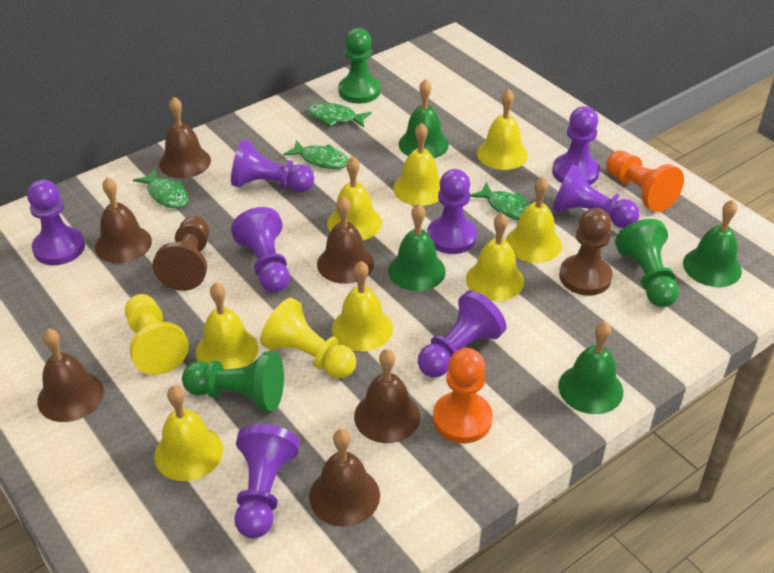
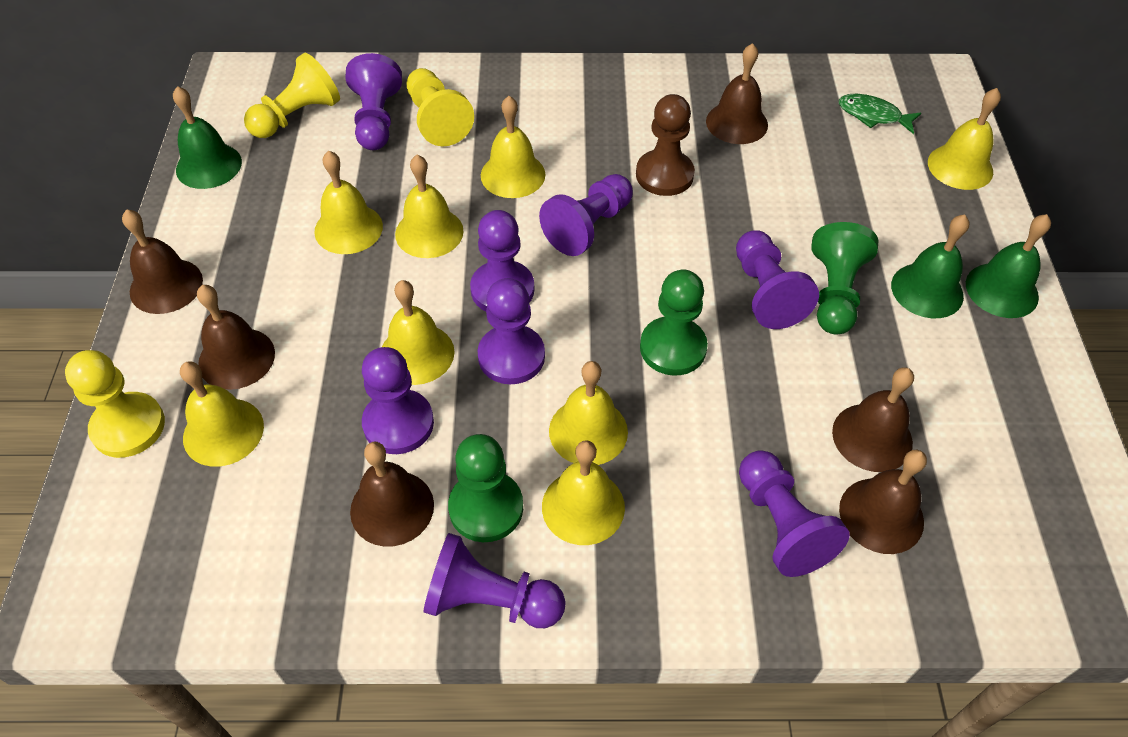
brown pawn: [152,216,209,291] [559,208,613,296] = 2 -> [636,94,695,196] = 1
green bell: [388,204,446,291] [399,79,449,158] [558,321,623,414] [683,200,742,287] = 4 -> [173,86,242,189] [891,215,969,318] [966,214,1051,318] = 3
green fish: [133,168,188,208] [283,140,349,169] [307,103,371,127] [470,182,530,220] = 4 -> [839,94,921,134] = 1
orange pawn: [433,348,493,443] [606,151,684,212] = 2 -> none = 0
yellow pawn: [125,294,189,375] [260,298,356,378] = 2 -> [65,350,165,458] [244,53,340,138] [407,68,474,146] = 3

